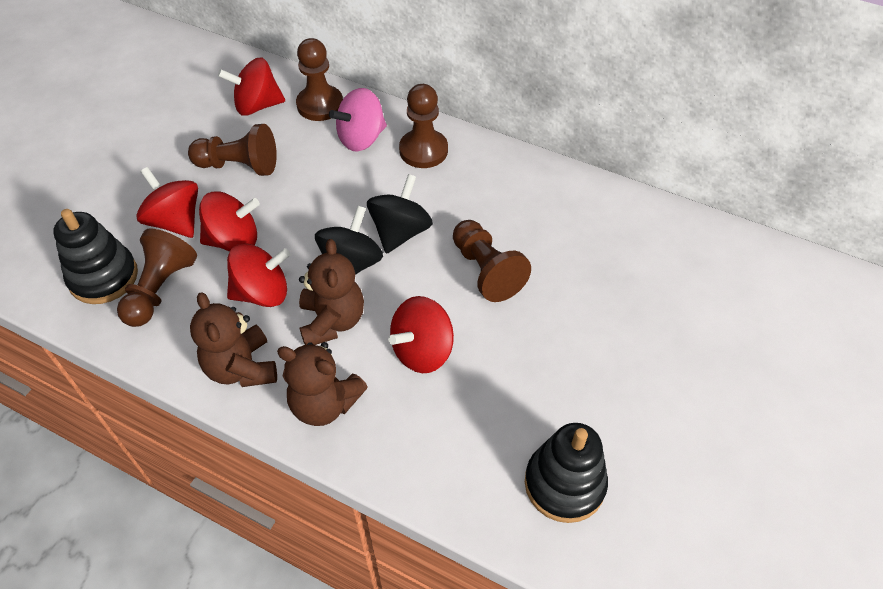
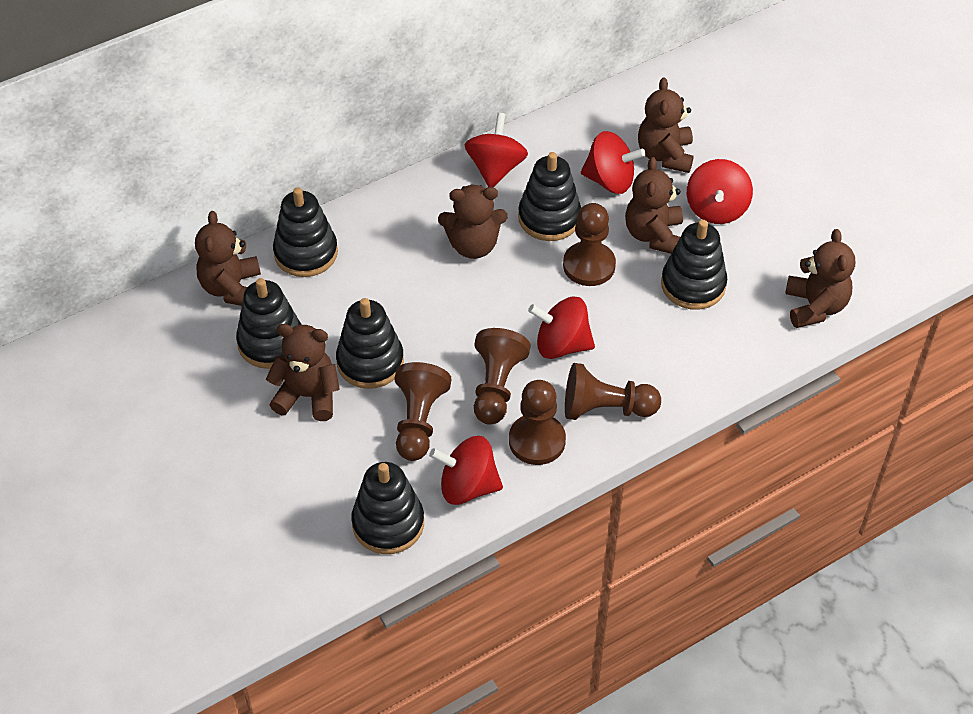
black spinning top: [315,206,383,275] [367,174,433,254] = 2 -> none = 0
black stacking toy: [53,209,138,304] [525,423,608,523] = 2 -> [236,278,302,369] [273,187,338,277] [336,298,404,389] [351,462,424,554] [518,152,581,241] [661,220,727,310] = 6
brown teddy bear: [190,292,277,387] [277,342,368,426] [299,239,364,345] = 3 -> [195,211,261,306] [266,324,340,421] [438,185,507,259] [625,157,683,254] [638,77,694,173] [785,229,855,328] = 6
pink spinning top: [329,88,387,151] = 1 -> none = 0

